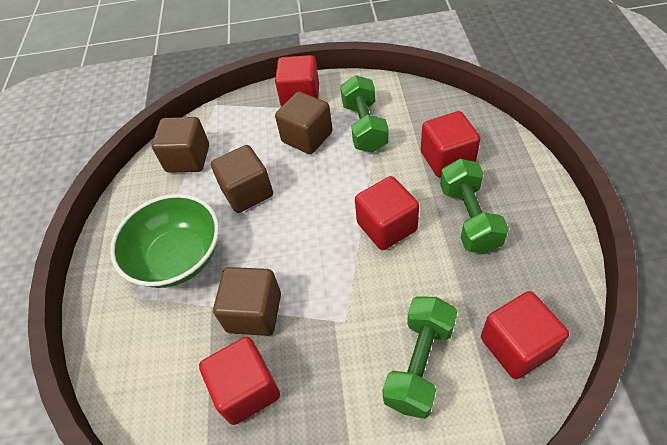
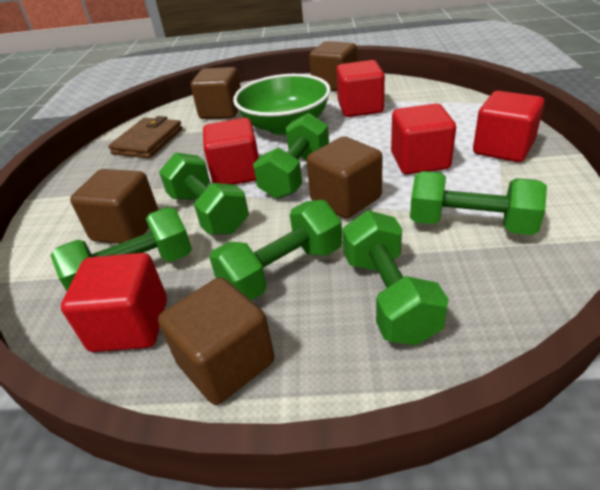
brown cube: [152,117,209,173] [211,145,273,213] [213,267,281,336] [275,91,333,154] = 4 -> [70,169,158,244] [158,277,274,405] [191,67,241,119] [306,136,383,219] [309,41,357,91] = 5
brown wallet: none = 0 -> [108,116,183,159] = 1
green dumbbell: [340,75,388,153] [382,296,457,419] [440,159,509,254] = 3 -> [50,207,192,291] [159,152,249,234] [209,200,342,301] [253,113,329,199] [342,210,449,345] [410,171,547,235] = 6

